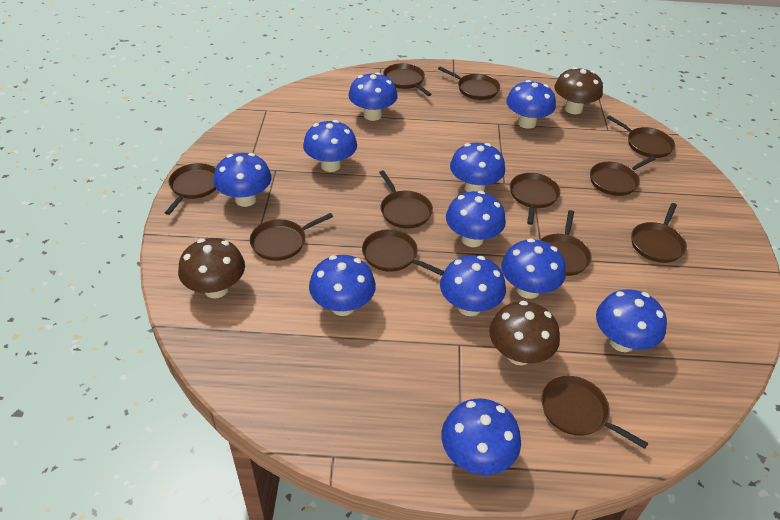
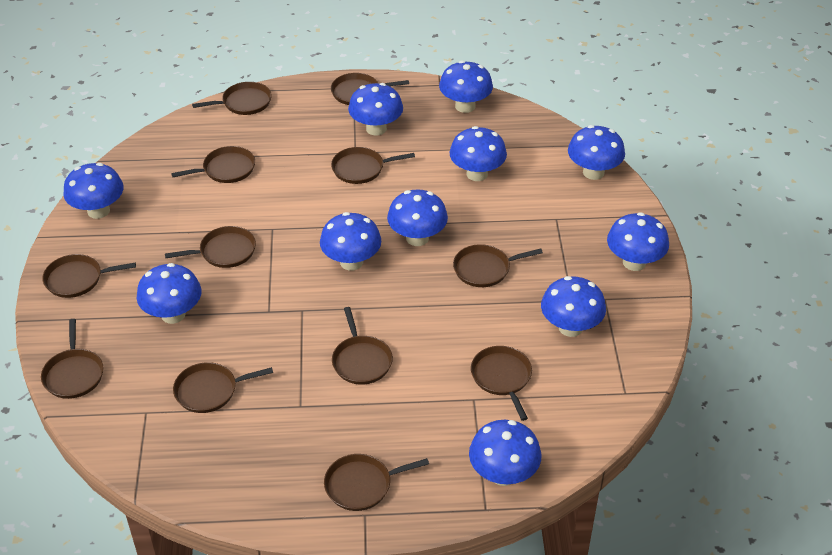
brown mushroom: [178,238,245,298] [489,301,560,366] [554,67,603,114] = 3 -> none = 0

